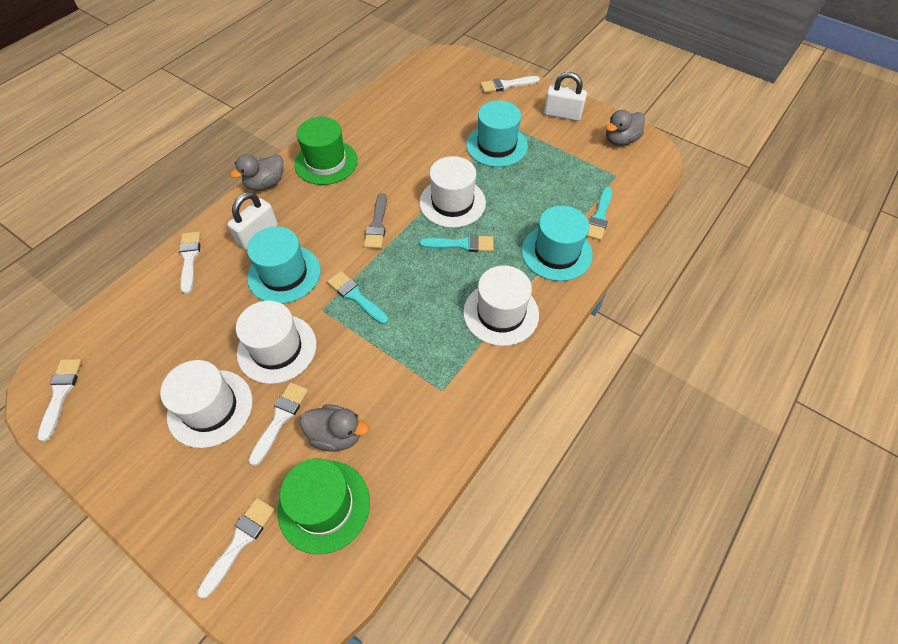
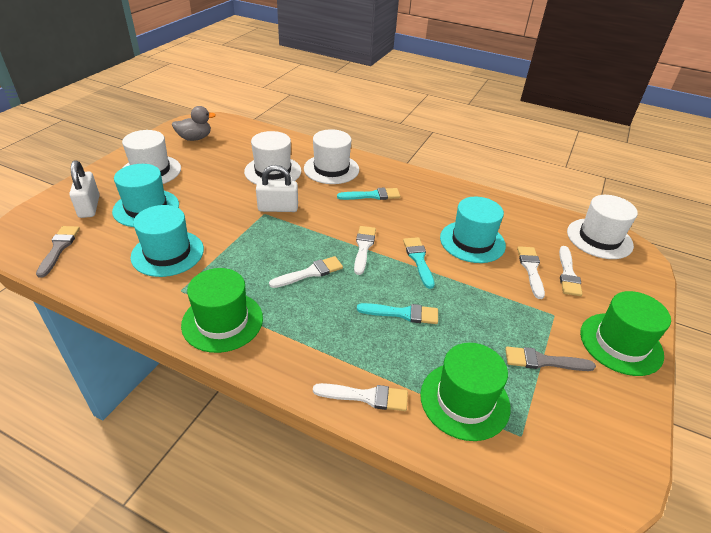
green hat: [278,459,370,554] [294,117,358,185] = 2 -> [181,268,263,353] [420,343,510,441] [580,291,671,376] = 3
grey brush: [364,193,387,249] = 1 -> [36,226,80,278] [505,346,596,371] = 2
grey duck: [230,154,283,191] [300,404,369,451] [606,110,645,146] = 3 -> [171,106,216,141] = 1

